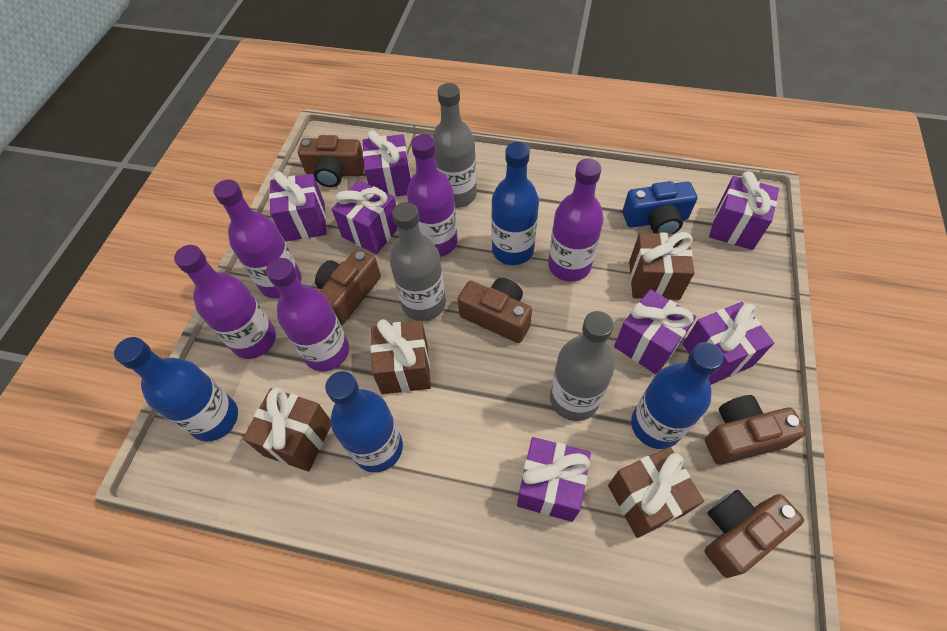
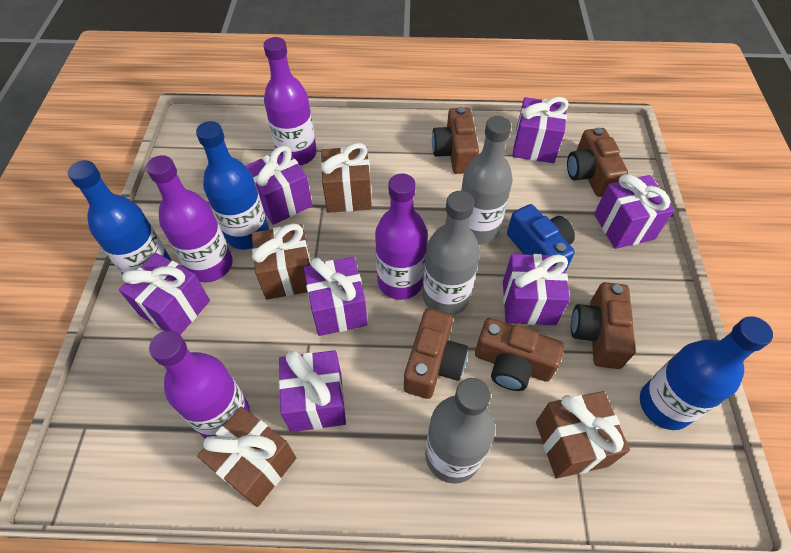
blue bottle: [114,337,238,442] [325,371,403,473] [491,142,539,265] [631,342,724,449] = 4 -> [67,160,171,274] [196,121,269,250] [640,316,773,430] = 3
purple bottle: [174,245,276,359] [213,179,301,299] [266,258,349,371] [407,134,458,257] [548,159,604,282] = 5 -> [146,155,233,282] [149,331,250,439] [264,37,317,166] [375,174,428,300] = 4

